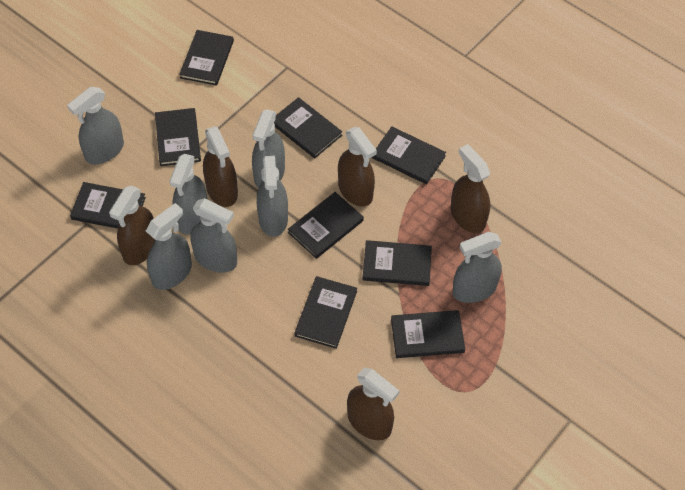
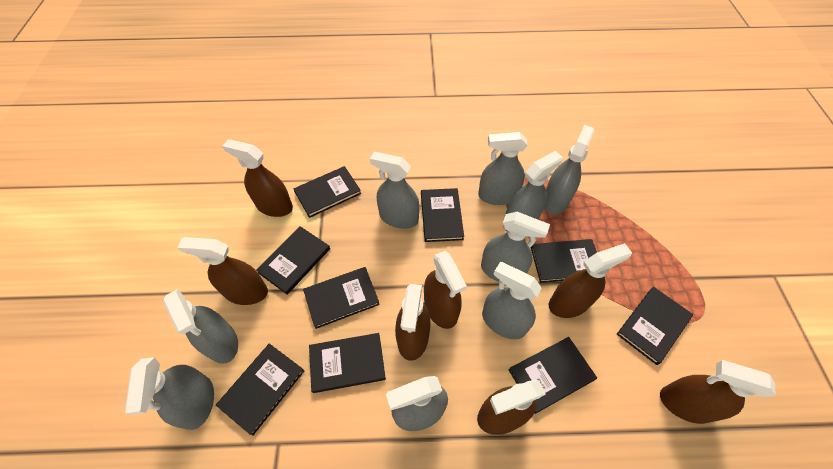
brown spray bottle: [109,186,155,265] [203,126,238,207] [338,127,377,207] [347,368,399,440] [451,144,490,233] = 5 -> [177,237,268,305] [222,139,293,217] [395,284,431,361] [424,251,467,329] [477,380,546,435] [549,243,632,318] [660,360,776,424] = 7
grey spray bottle: [67,87,124,165] [146,203,192,290] [169,154,207,235] [190,198,237,273] [252,109,285,188] [257,156,288,237] [452,232,502,303] = 7 -> [125,357,214,430] [163,289,238,364] [370,152,420,229] [386,376,448,431] [478,132,528,205] [481,212,550,282] [482,262,542,339] [503,151,563,231] [544,125,595,214] = 9

